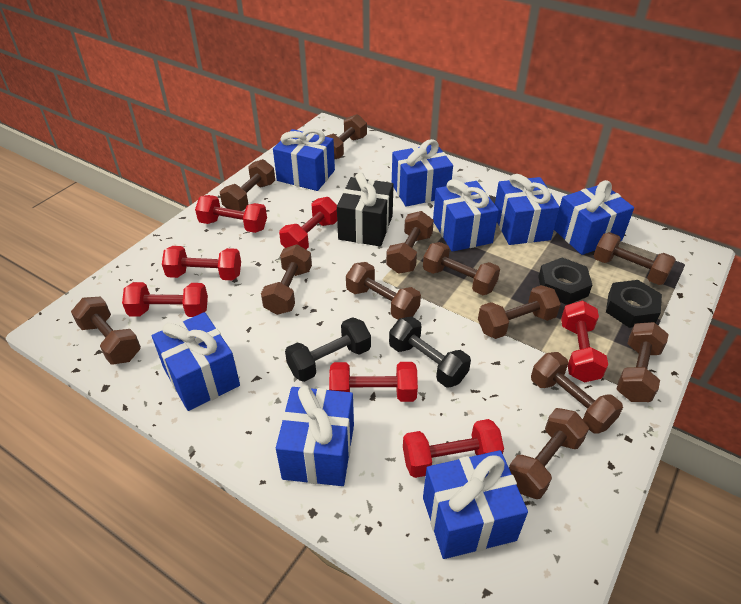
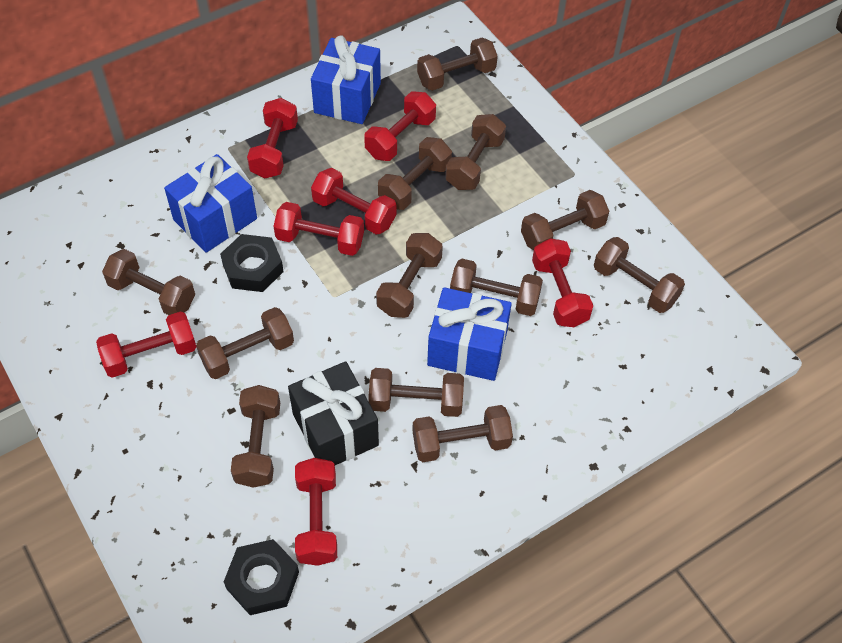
black dumbbell: [285,317,371,382] [389,317,471,388] = 2 -> none = 0
blue gift: [152,312,240,411] [273,129,335,191] [276,385,354,486] [392,139,453,207] [423,450,528,559] [433,179,499,252] [495,174,560,245] [554,180,634,255] = 8 -> [164,154,257,253] [311,35,381,124] [427,287,512,381] = 3

